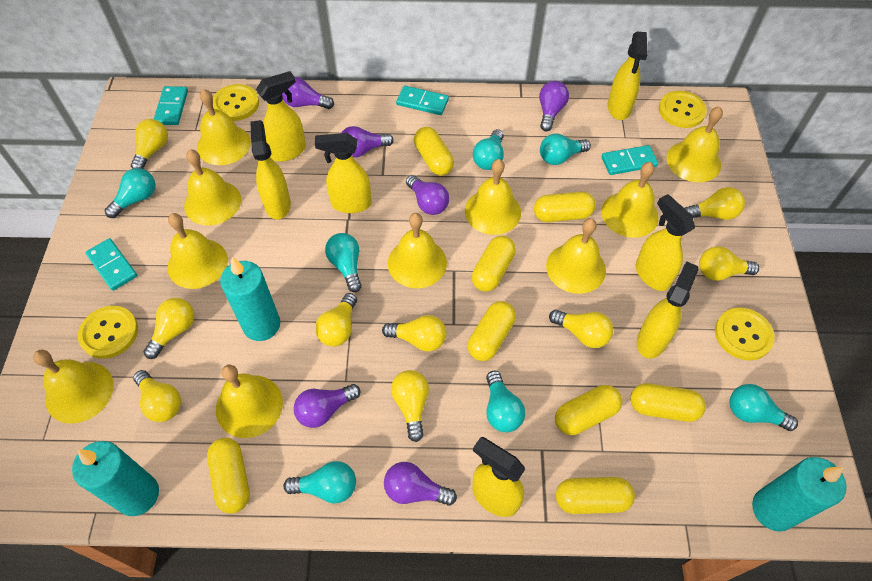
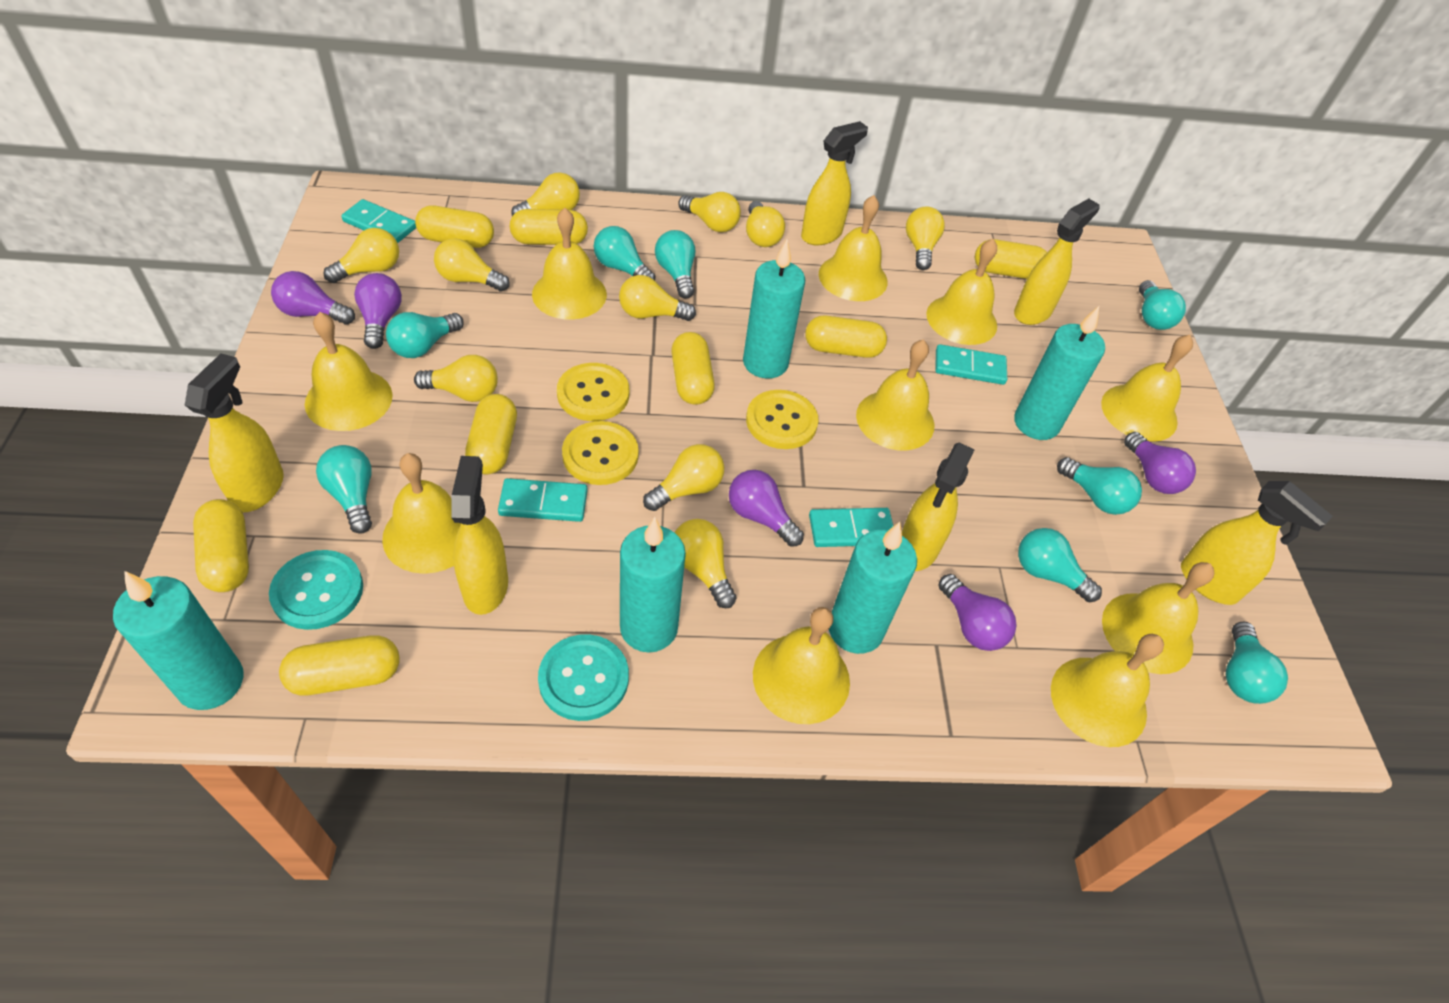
purple light bulb: [282,77,334,109] [294,384,361,428] [341,126,394,158] [384,462,457,506] [406,175,449,215] [539,81,569,131] = 6 -> [271,271,355,325] [354,273,402,349] [729,470,804,547] [939,574,1017,651] [1124,432,1196,494] = 5
turquoise button: none = 0 -> [269,550,363,630] [538,634,629,721] = 2
turquoise candle: [72,441,159,516] [220,257,280,341] [752,457,847,532] = 3 -> [113,571,244,710] [620,517,686,653] [743,239,805,379] [829,522,917,654] [1014,306,1105,440] = 5
turquoise light bulb: [105,168,155,218] [283,461,356,504] [325,233,362,292] [473,129,504,170] [486,371,525,432] [540,133,591,165] [730,384,798,431] = 7 -> [316,445,372,534] [386,312,464,358] [594,226,656,280] [655,230,695,298] [1018,528,1102,602] [1057,457,1142,515] [1139,280,1186,330] [1226,621,1288,704] = 8
yellow button: [78,306,138,359] [213,84,259,121] [659,91,707,128] [715,308,775,360] = 4 -> [557,363,629,421] [562,421,639,485] [746,390,819,449] = 3
yellow light bulb: [131,119,168,169] [133,370,181,422] [144,298,194,359] [315,293,357,347] [382,315,447,352] [391,370,429,442] [549,310,613,348] [684,187,745,220] [699,246,759,281] = 9 -> [324,228,399,283] [414,355,498,402] [434,238,510,292] [511,172,580,216] [619,275,696,321] [643,444,724,511] [675,519,737,608] [678,192,741,232] [746,201,785,247] [906,207,945,270] = 10
yellow spray bottle: [250,120,291,220] [256,71,306,162] [315,133,372,213] [472,437,525,517] [608,32,648,120] [636,194,695,291] [637,261,699,358] = 7 -> [185,353,284,513] [451,456,508,615] [801,121,868,245] [902,443,975,571] [1014,199,1100,325] [1181,481,1333,605] = 6

